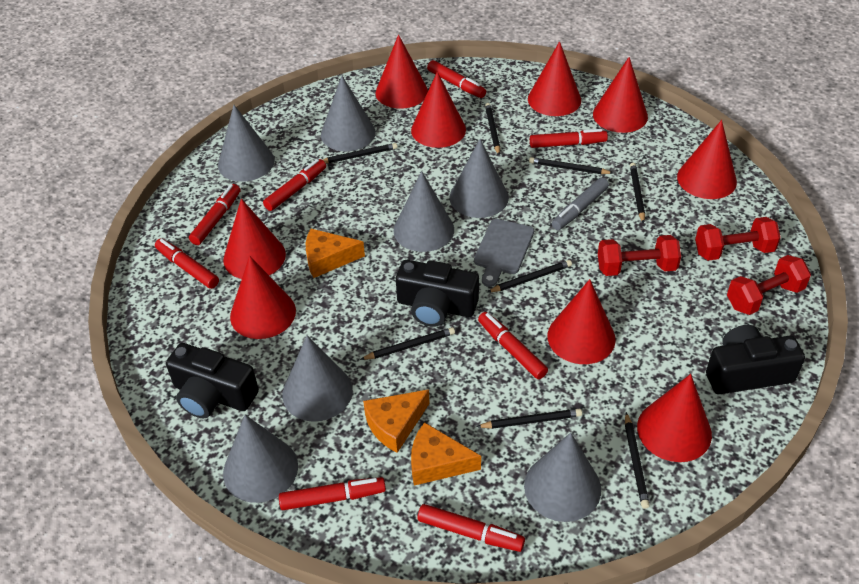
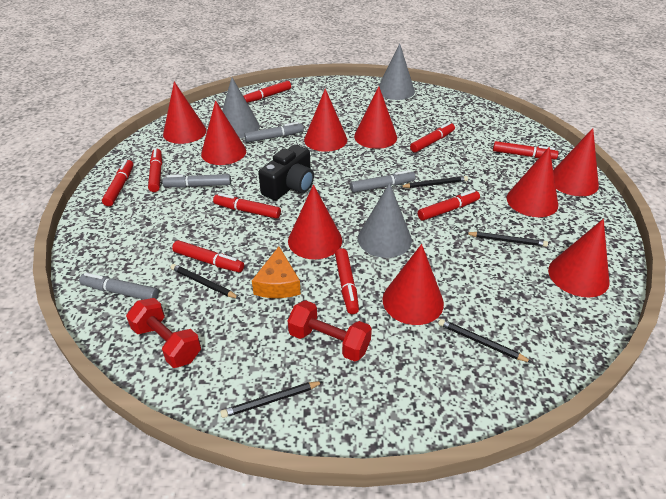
black camera: [166,343,259,418] [396,260,479,327] [706,325,805,394] = 3 -> [258,145,314,200] = 1
black pencil: [323,143,398,163] [360,327,455,360] [476,409,582,429] [485,103,500,155] [488,260,572,292] [529,157,613,174] [625,412,650,509] [630,163,645,224] = 8 -> [171,264,240,299] [220,381,324,418] [400,176,468,188] [438,319,532,363] [466,232,548,247] = 5
grey cone: [218,105,275,182] [223,415,298,503] [282,335,353,422] [321,76,376,151] [394,171,454,252] [450,139,509,218] [524,433,601,522] = 7 -> [222,77,260,138] [358,183,412,258] [379,44,415,100] = 3
grey cutting board: [474,219,534,287] = 1 -> none = 0
grey marker: [552,178,609,230] = 1 -> [79,273,159,300] [162,174,231,188] [244,122,304,143] [350,170,415,193] = 4
orange cheese: [306,229,365,278] [363,389,430,453] [411,422,481,486] = 3 -> [252,247,301,298] = 1
red dumbbell: [598,235,681,276] [695,217,781,261] [727,255,811,315] = 3 -> [126,298,201,368] [288,300,372,362] = 2
red marker: [155,239,219,289] [189,184,240,245] [263,159,326,211] [279,477,386,510] [417,504,525,552] [427,60,486,98] [478,312,548,379] [530,129,608,148] = 8 -> [102,160,134,206] [148,148,162,192] [172,240,244,272] [213,193,281,219] [243,81,291,103] [335,248,359,314] [410,122,455,153] [418,190,480,221] [493,141,559,159] = 9

